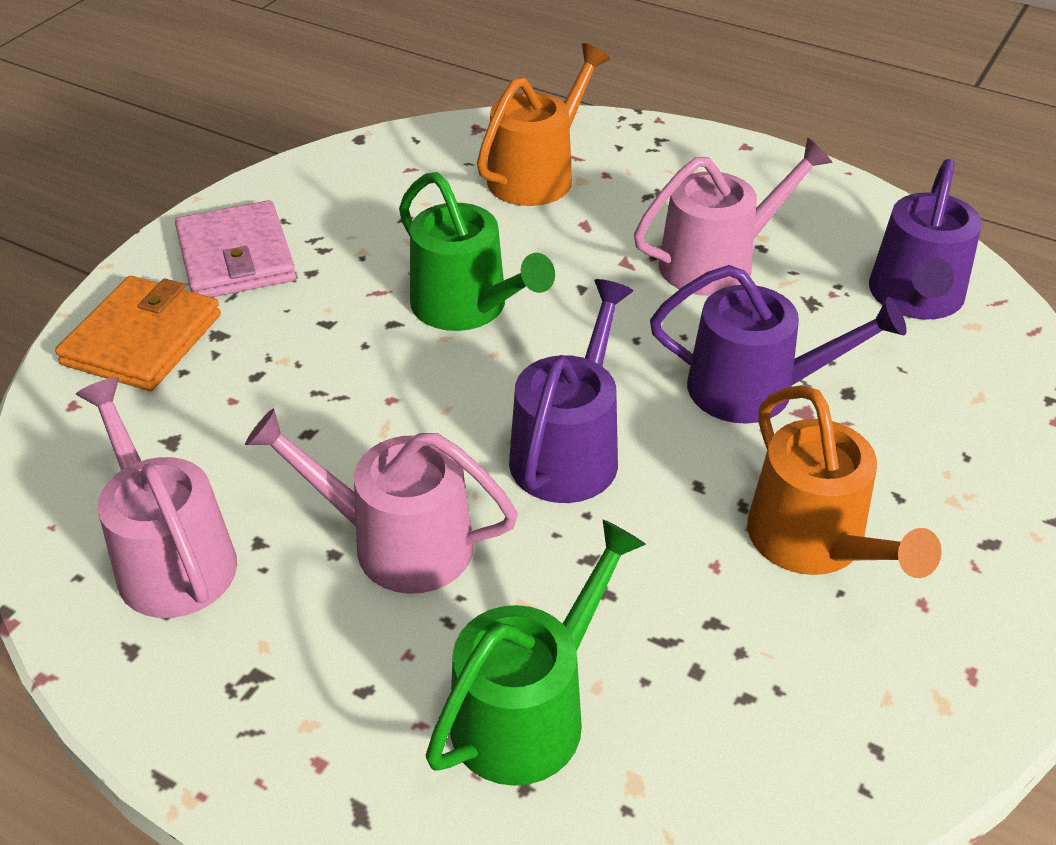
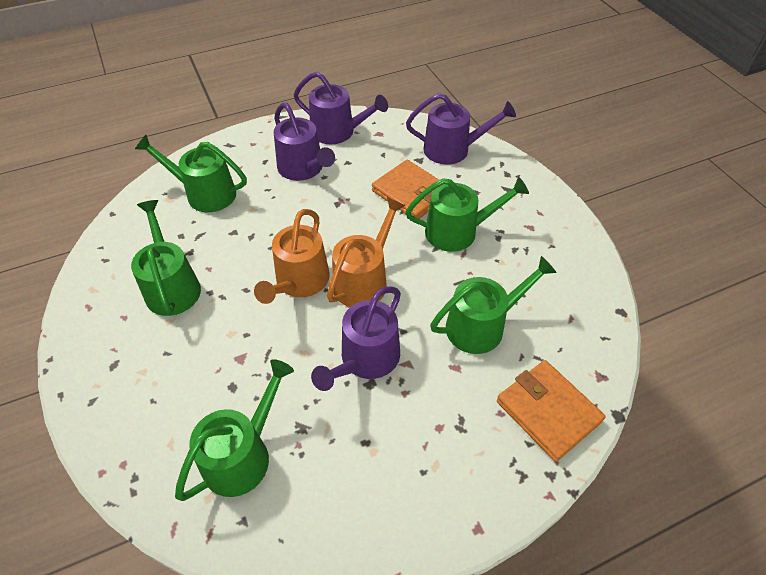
green watering can: [399,172,555,331] [426,520,646,786] = 2 -> [131,200,201,316] [135,135,247,212] [175,359,294,501] [406,177,529,252] [430,256,557,354] = 5
orange wallet: [55,276,221,391] = 1 -> [372,160,439,219] [497,360,605,462] = 2
pink wallet: [175,200,296,297] = 1 -> none = 0
pink watering can: [76,377,237,618] [245,408,518,594] [634,137,832,296] = 3 -> none = 0
purple watering can: [509,279,633,503] [650,265,907,424] [869,159,982,320] = 3 -> [274,103,335,181] [294,72,388,144] [311,286,401,391] [406,93,516,165] = 4

